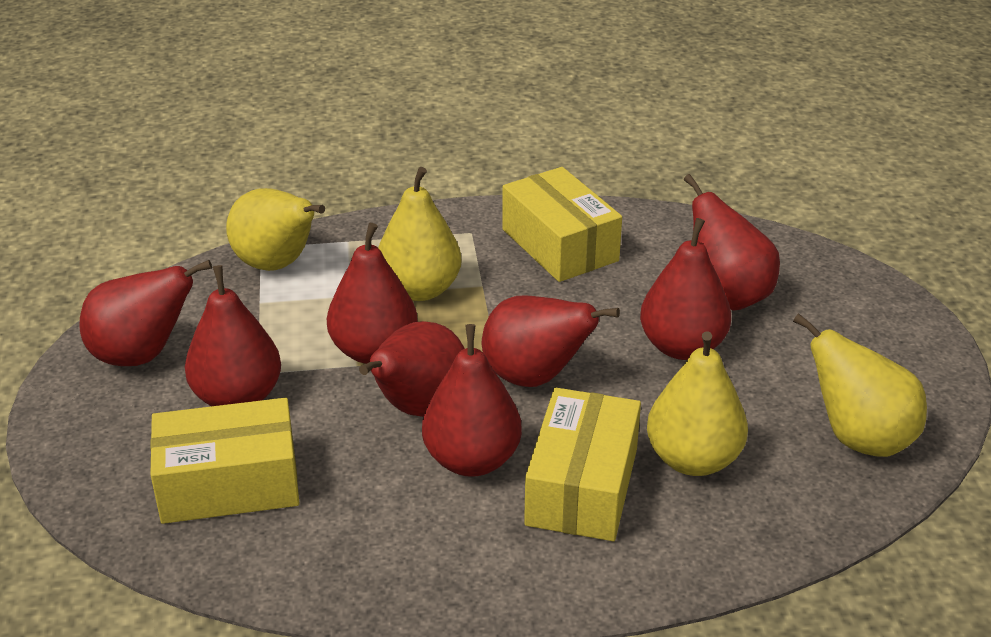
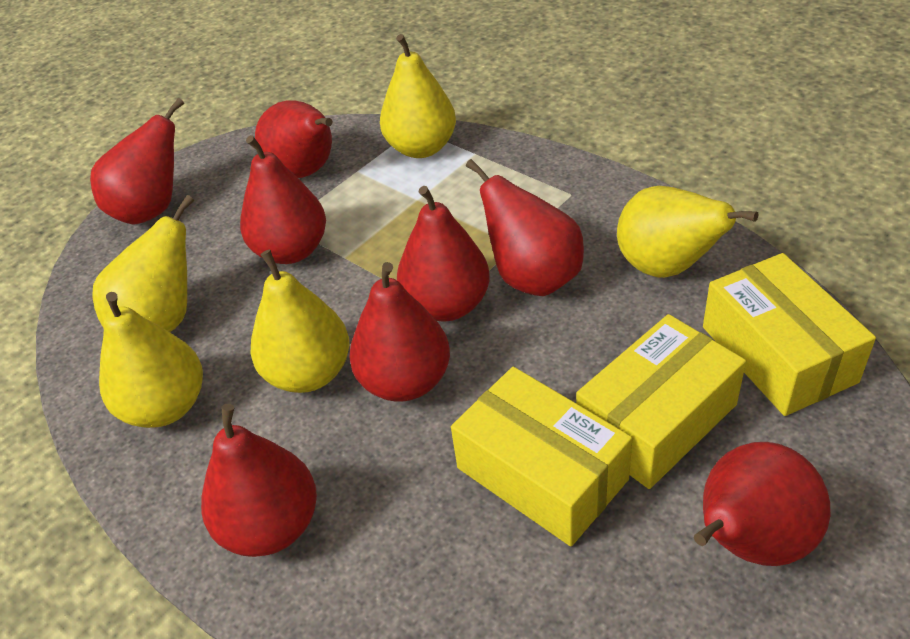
yellow pear: [226,188,325,271] [378,167,462,301] [647,332,748,476] [793,313,927,457] = 4 -> [92,195,194,332] [99,292,203,428] [250,250,350,393] [380,34,456,158] [617,186,758,278] = 5

